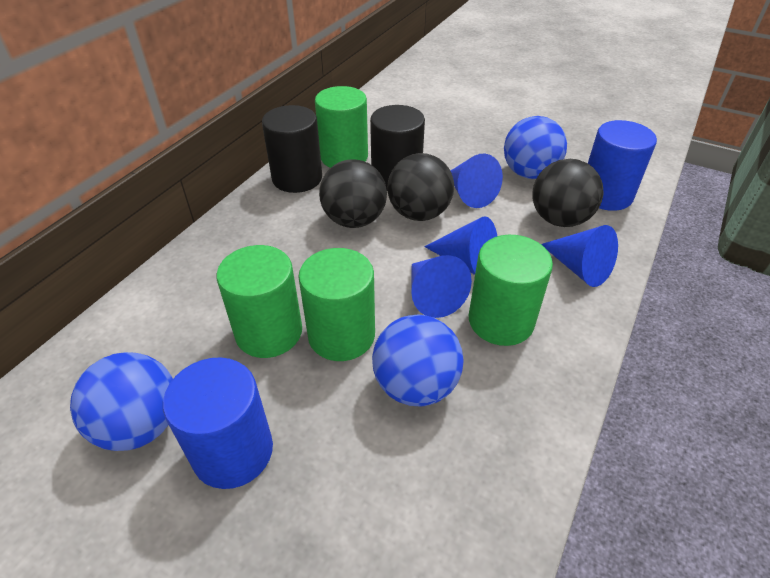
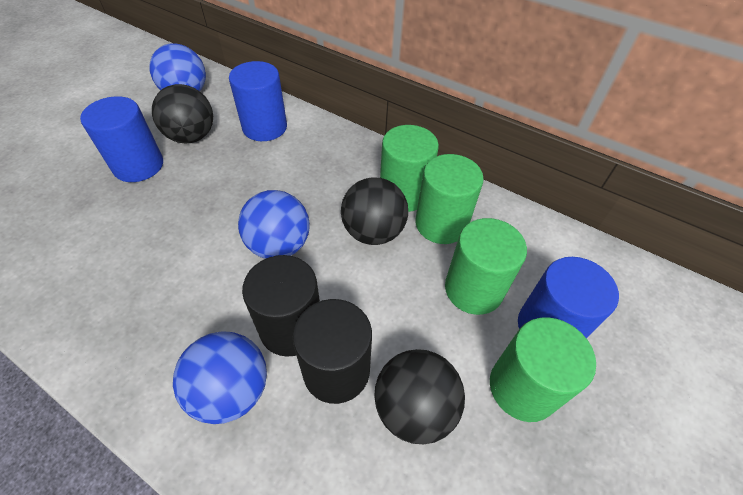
blue cone: [411,255,472,318] [424,216,497,275] [451,154,503,208] [541,225,618,287] = 4 -> none = 0
blue cylinder: [163,357,273,489] [588,120,657,211] = 2 -> [80,96,163,182] [229,61,287,141] [518,257,619,338] = 3

